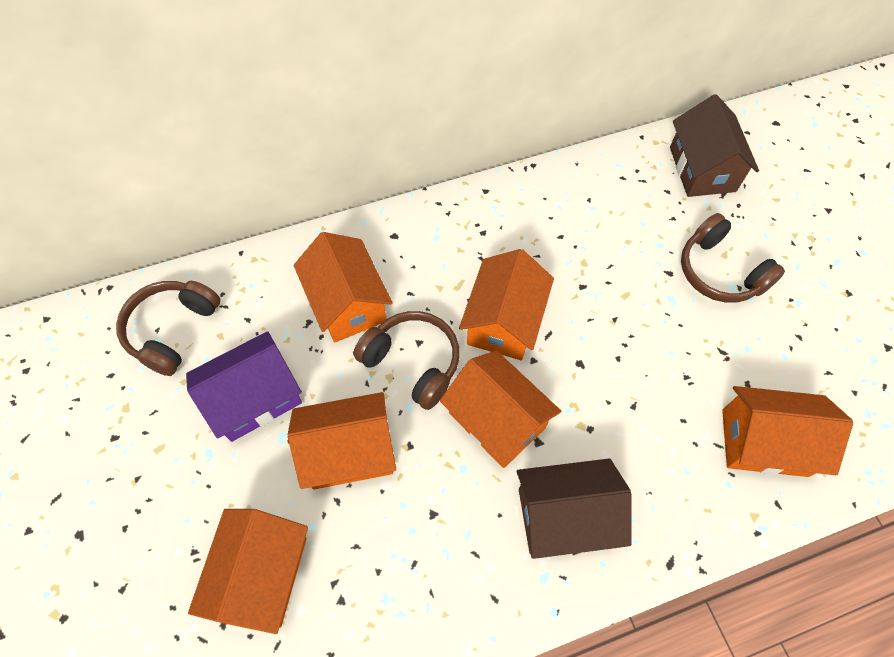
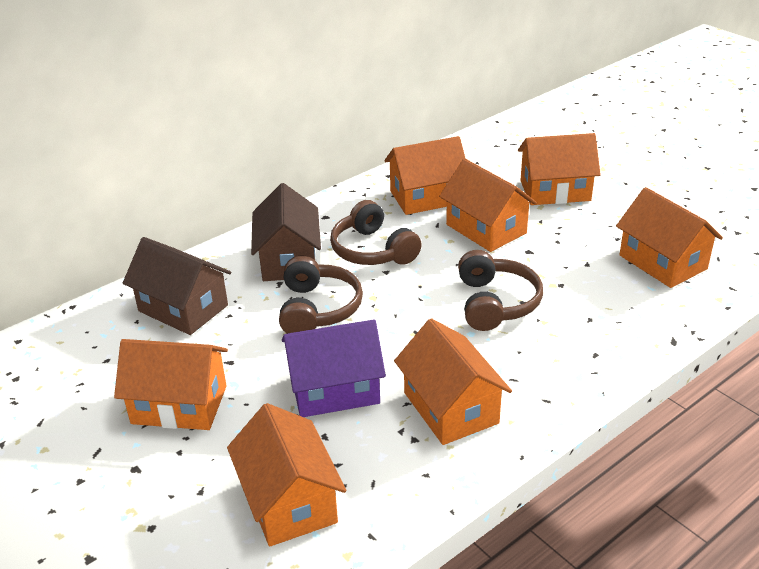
orange house: [188,509,308,634] [288,392,396,490] [294,232,393,342] [440,350,561,468] [459,249,554,360] [722,386,853,477] = 6 -> [114,339,228,430] [227,403,346,546] [384,136,466,215] [394,318,512,445] [439,159,537,252] [518,133,601,205] [616,187,723,288] = 7

